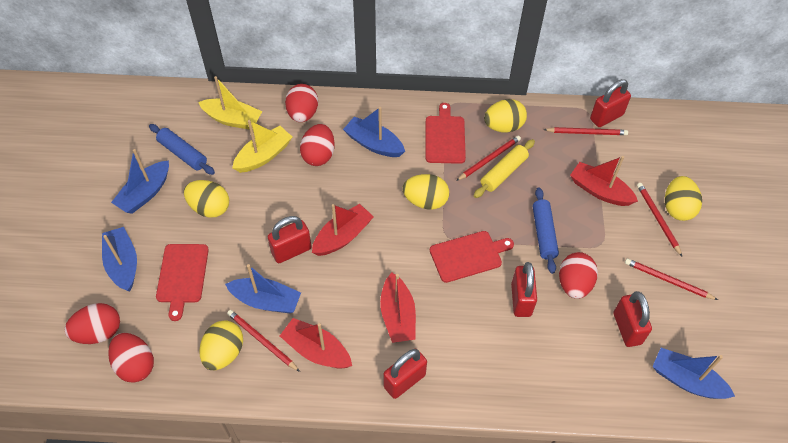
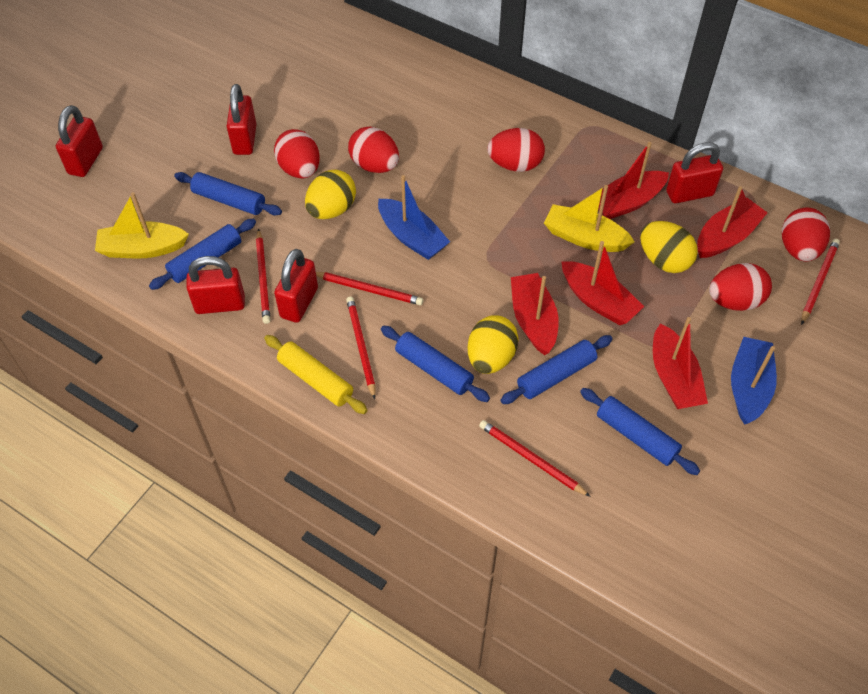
blue boat: [102,227,137,292] [111,149,169,214] [225,264,301,313] [343,107,405,157] [652,348,735,399] = 5 -> [378,175,450,260] [731,337,777,425] = 2
blue rolling pin: [149,124,215,175] [532,187,559,274] = 2 -> [149,219,256,290] [174,172,282,215] [381,326,490,402] [500,335,612,404] [580,388,700,475] = 5
red boat: [280,318,352,368] [312,204,374,256] [380,272,416,343] [570,156,638,206] = 4 -> [511,273,559,355] [562,241,644,325] [598,142,669,219] [653,317,708,409] [697,186,768,258] = 5
red cutting board: [156,244,209,321] [426,103,466,164] [430,231,514,283] = 3 -> none = 0
yellow egg: [184,180,229,218] [199,320,243,370] [403,174,449,210] [484,99,527,133] [665,176,702,221] = 5 -> [305,170,356,219] [468,316,519,374] [640,221,698,273] = 3

